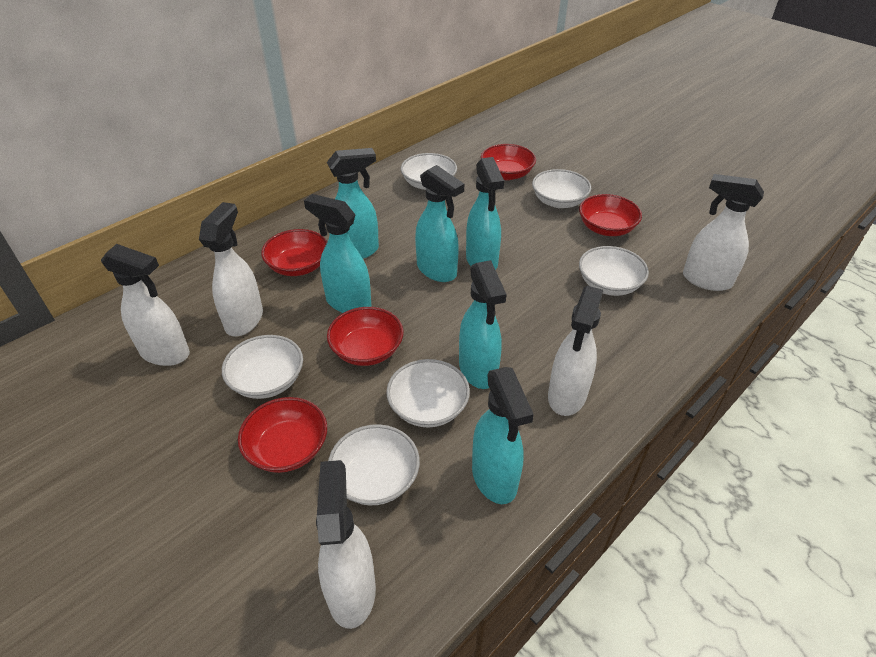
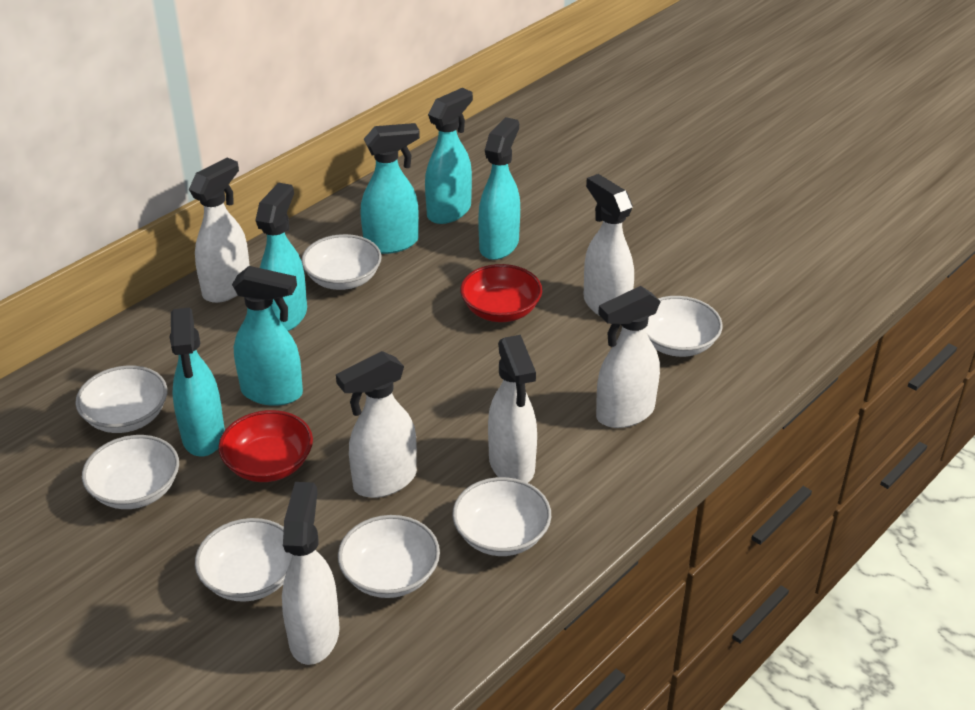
red bowl: [238,397,327,473] [261,229,327,276] [327,307,404,366] [481,144,536,180] [579,194,642,236] = 5 -> [218,410,313,482] [460,264,542,322] = 2
white bowl: [222,335,303,399] [328,424,420,505] [386,359,470,427] [401,153,457,190] [532,169,591,208] [579,246,649,296] = 6 -> [75,365,167,433] [82,435,179,509] [195,518,292,602] [302,234,382,290] [338,515,440,598] [453,477,551,556] [645,296,723,357] = 7
white spray bottle: [101,244,190,366] [199,202,263,336] [316,460,376,629] [548,286,603,416] [683,174,764,291] = 5 -> [189,157,250,303] [282,482,340,665] [336,351,417,498] [488,335,537,483] [584,174,634,315] [596,286,661,428] = 6

